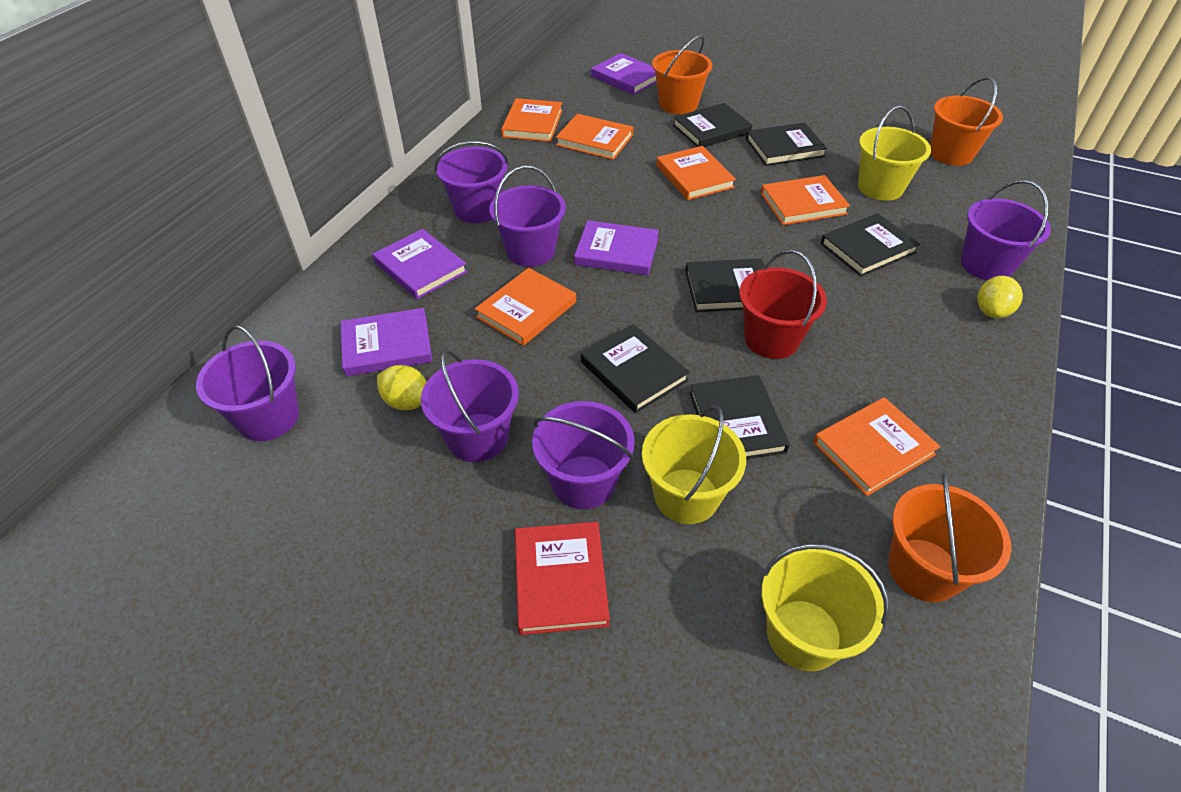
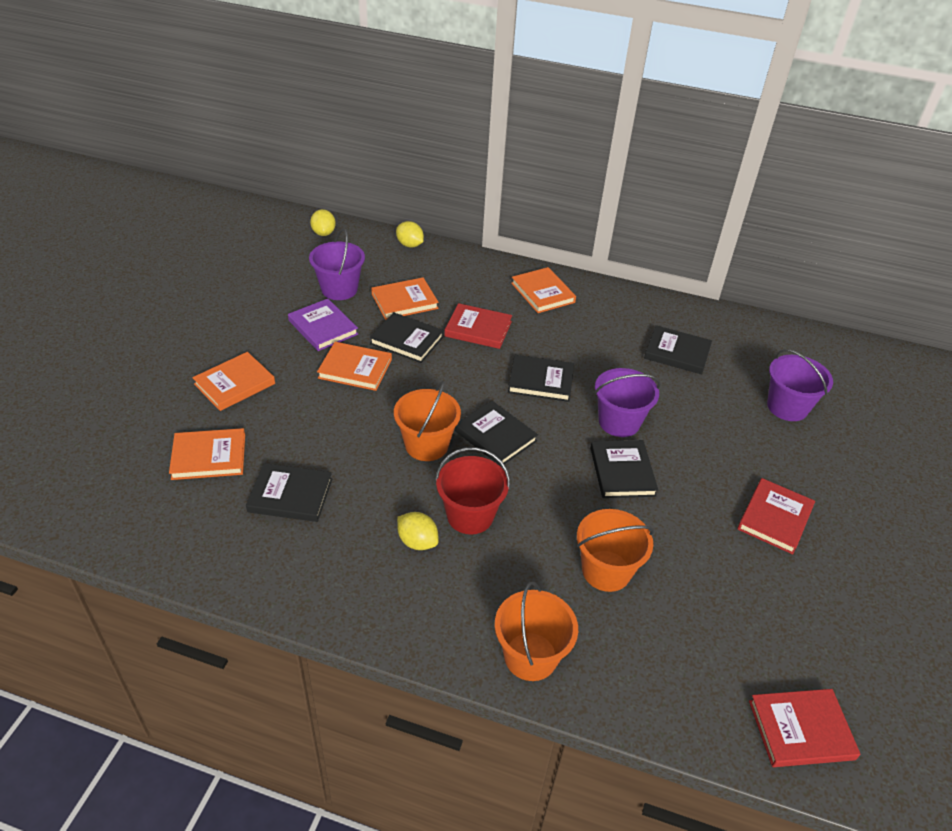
orange book: [475,268,576,346] [501,98,563,142] [556,114,634,160] [656,146,736,200] [761,175,850,225] [813,397,941,496] = 6 -> [169,428,245,480] [192,352,275,411] [317,342,392,391] [371,277,439,320] [511,267,576,313] = 5
purple book: [341,308,432,376] [373,229,468,299] [574,220,659,275] [591,53,656,95] = 4 -> [288,299,358,351] = 1
purple bucket: [196,325,299,441] [421,350,519,462] [435,141,509,223] [490,165,566,267] [532,401,635,509] [961,180,1051,280] = 6 -> [309,228,365,300] [594,368,660,437] [767,349,833,421] = 3
red book: [515,522,610,635] = 1 -> [444,303,512,349] [738,478,815,554] [749,689,861,767] = 3
yellow bucket: [642,406,746,524] [762,544,889,671] [858,106,931,201] = 3 -> none = 0
yellow lemon: [377,365,426,410] [977,276,1023,318] = 2 -> [310,209,336,236] [396,221,424,247] [397,512,439,550] = 3

